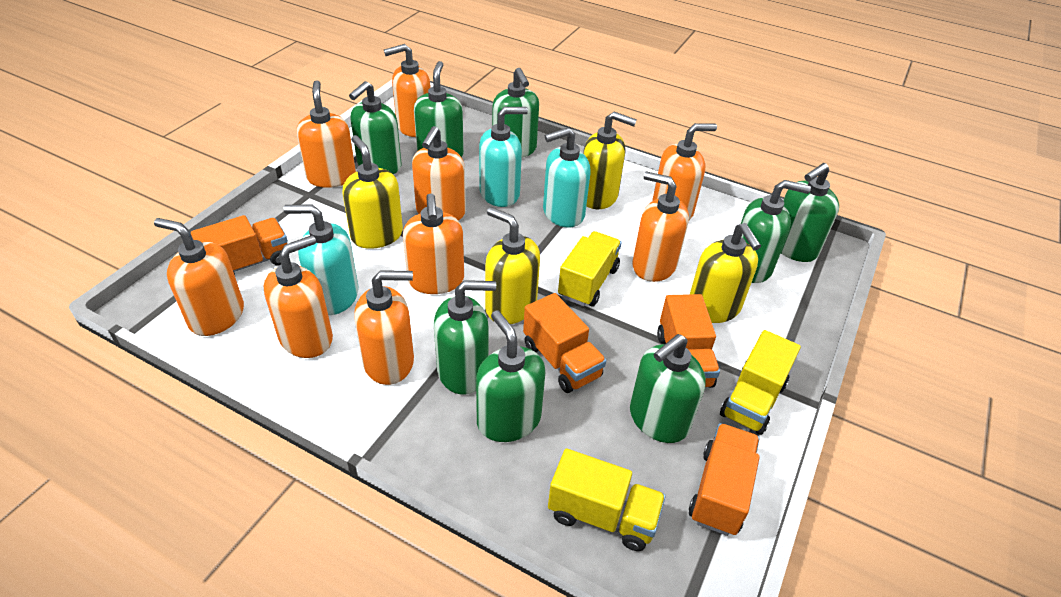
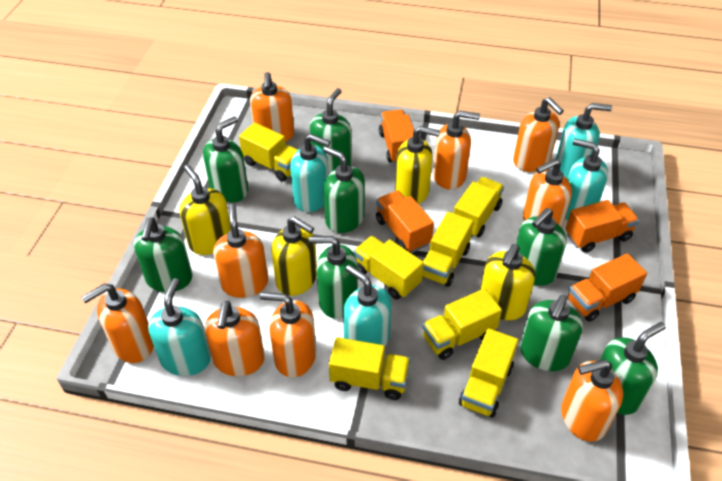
turquoise soap dispenser: [284,204,359,315] [479,107,528,207] [543,127,591,228] = 3 -> [148,278,211,376] [290,134,330,212] [343,265,392,346] [556,103,612,179] [565,139,608,220] = 5
yellow truck: [548,448,666,551] [558,231,622,307] [720,330,801,435] = 3 -> [239,122,298,182] [329,337,410,400] [353,236,424,299] [422,288,502,360] [423,212,473,287] [454,177,504,237] [459,328,518,418] = 7

